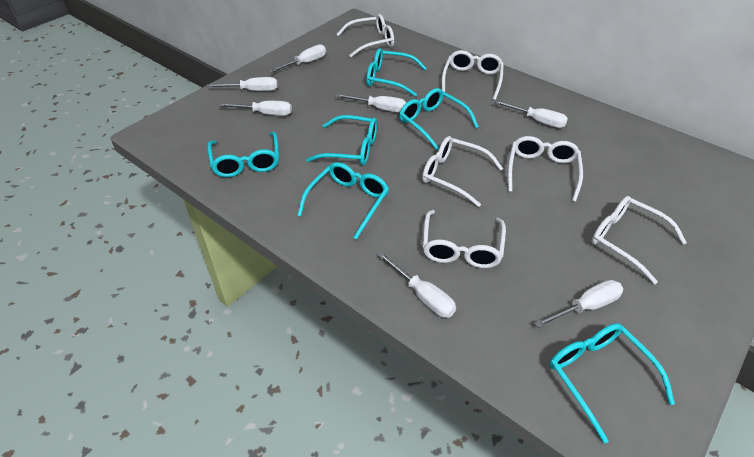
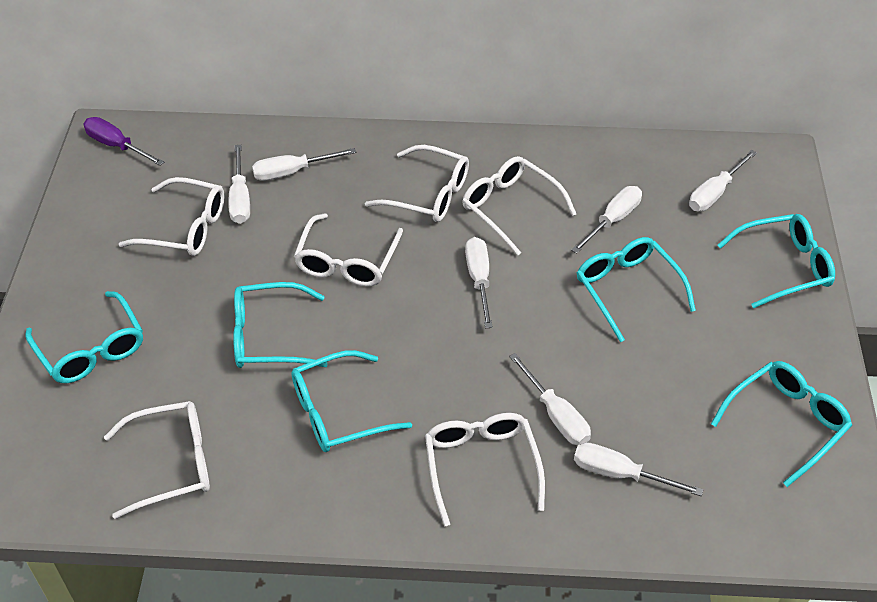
purple screwdriver: none = 0 -> [83,117,164,166] = 1

